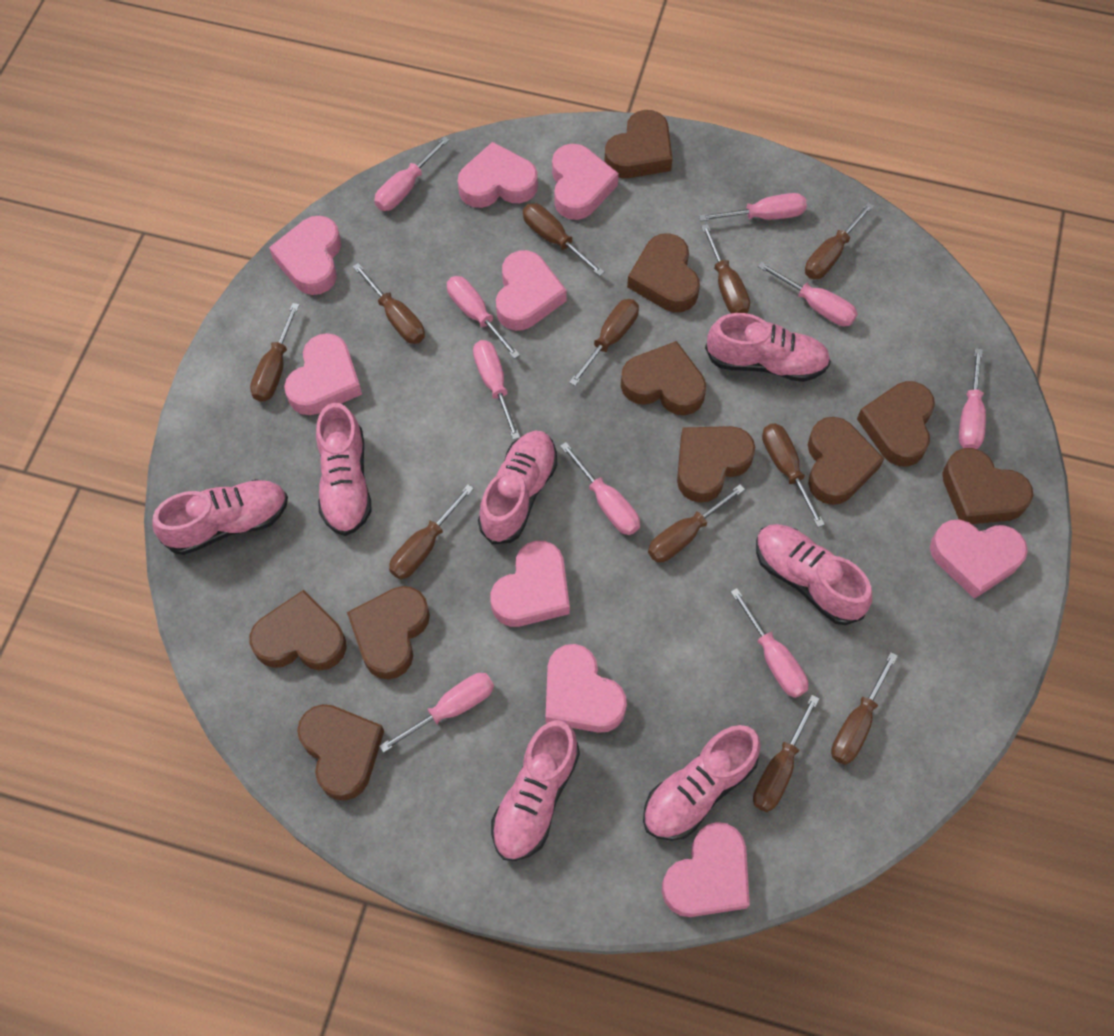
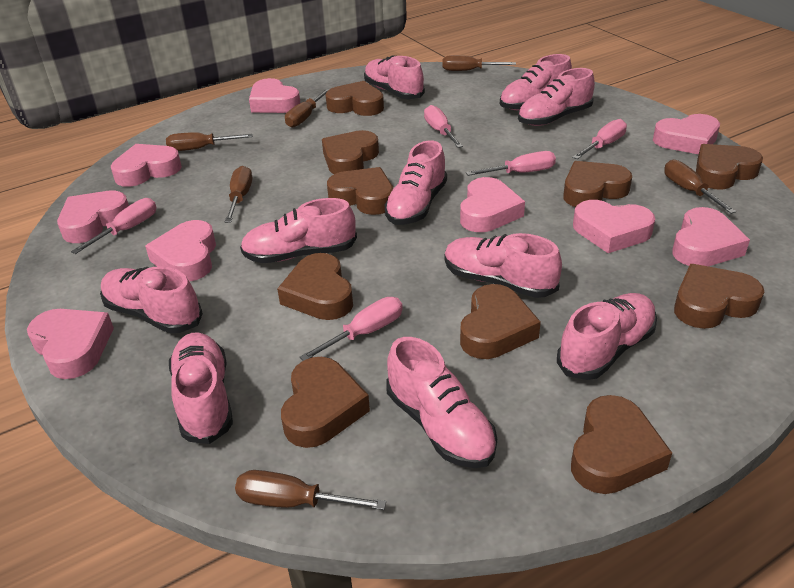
brown screwdriver: [250,303,299,402] [353,263,425,344] [389,484,474,580] [523,203,605,276] [569,299,639,386] [648,484,745,562] [701,224,750,313] [753,695,820,812] [762,423,825,527] [805,202,874,279] [831,652,898,765] = 11 -> [166,132,253,151] [225,166,252,223] [235,470,386,510] [285,89,329,128] [442,55,516,71] [664,160,736,214] = 6
pink screwdriver: [374,136,449,211] [379,673,494,753] [447,276,520,359] [473,340,520,440] [560,442,640,535] [699,193,807,221] [730,588,808,698] [758,262,858,326] [959,348,986,449] = 9 -> [71,198,157,254] [300,297,403,361] [424,105,463,148] [466,151,556,176] [572,119,627,159] = 5
pink shoe: [152,479,288,555] [316,403,371,536] [478,431,557,544] [491,720,580,861] [643,725,761,840] [705,313,831,382] [756,524,872,625] = 7 -> [100,266,203,333] [169,332,233,444] [240,198,357,263] [364,55,425,99] [384,140,447,225] [386,337,497,468] [444,233,562,298] [500,54,572,110] [518,68,595,126] [557,293,657,380] = 10

